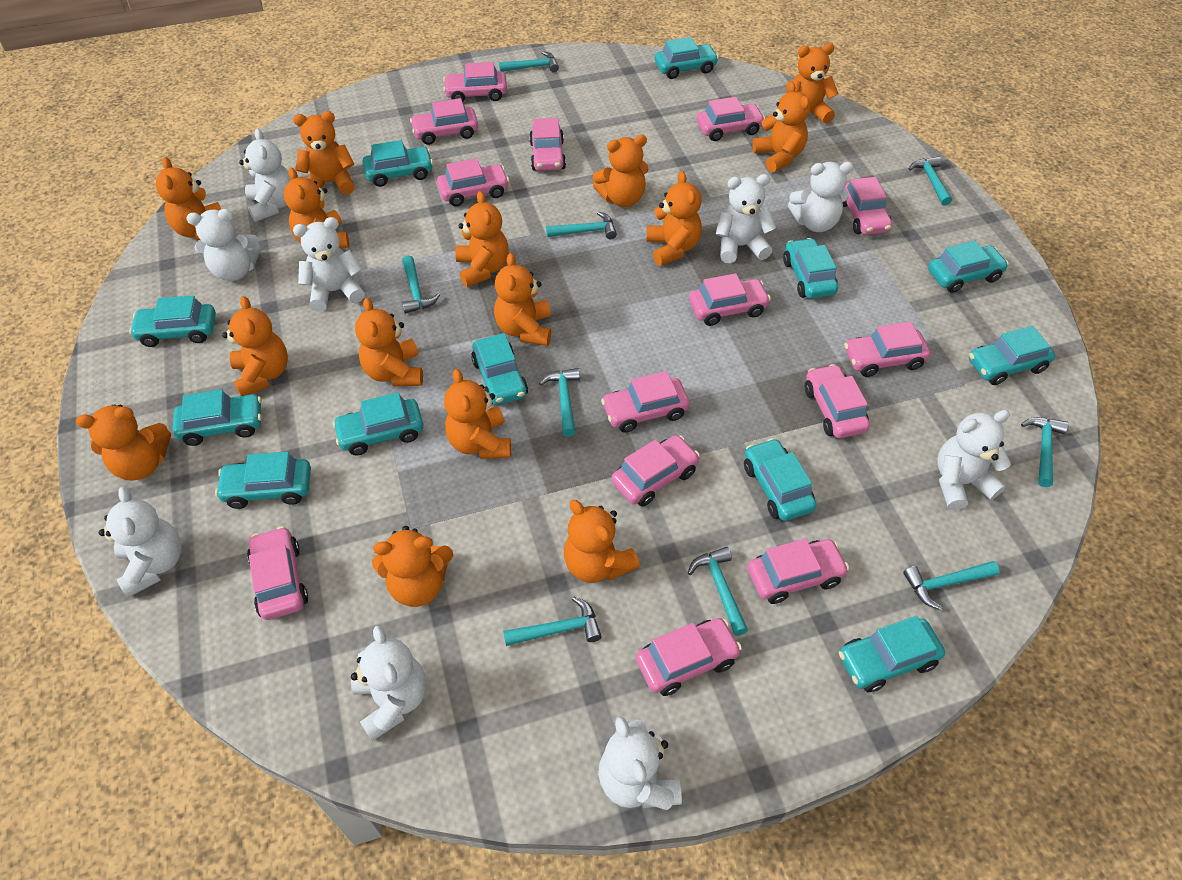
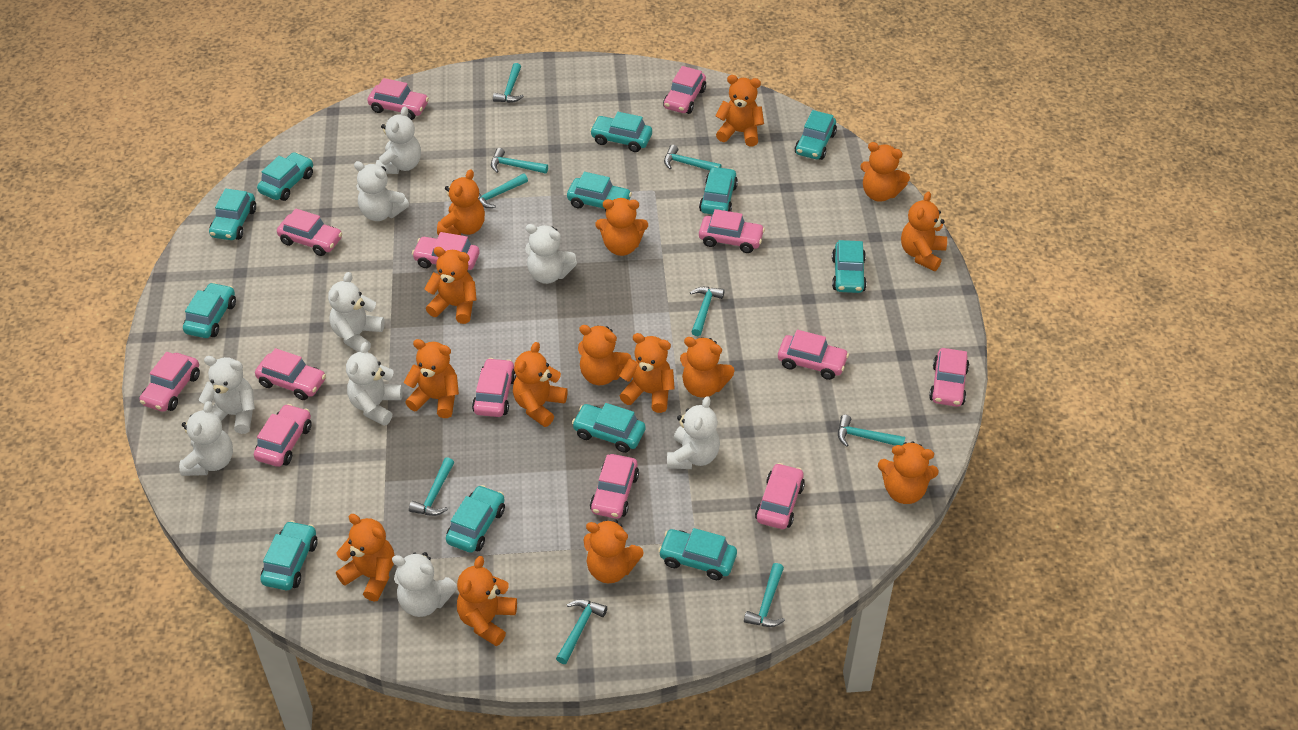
pink car: [247,526,308,620] [410,98,478,145] [437,158,509,206] [443,62,507,102] [529,118,566,171] [601,371,690,433] [612,435,700,507] [636,618,742,696] [689,273,771,326] [697,97,765,141] [748,539,849,604] [805,364,870,438] [843,177,892,235] [844,322,931,377] = 14 -> [140,352,200,412] [254,404,312,467] [255,348,326,400] [277,208,342,256] [367,78,429,120] [412,232,480,270] [472,358,516,417] [590,454,639,519] [663,66,706,114] [699,209,765,253] [755,463,805,529] [778,330,849,380] [929,348,969,407] = 13

